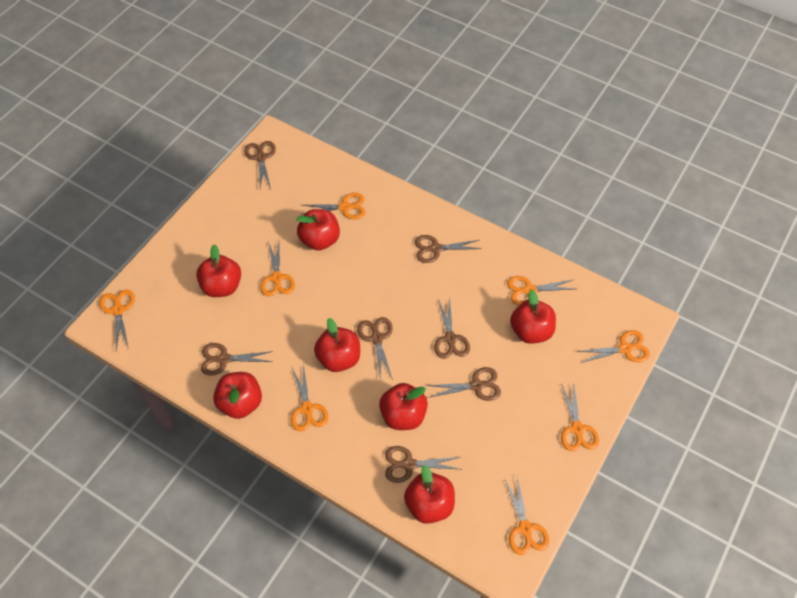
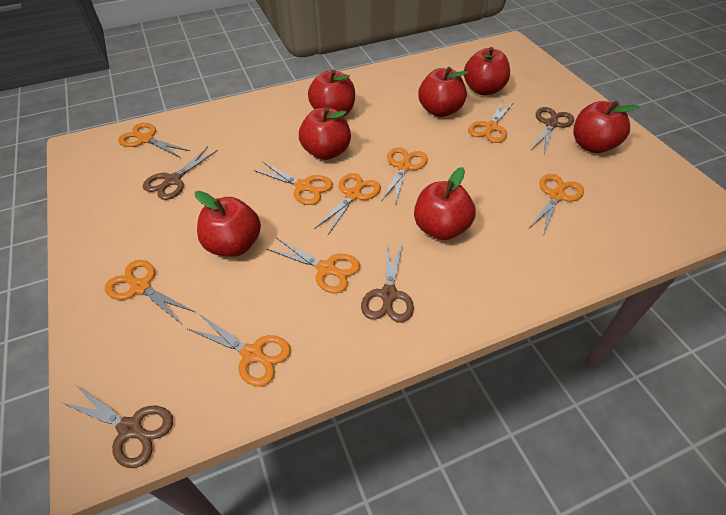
brown scissors: [201,343,273,376] [244,141,276,189] [357,317,393,381] [385,446,461,483] [415,235,482,263] [426,367,501,401] [434,297,470,359] = 7 -> [60,385,173,468] [143,147,218,200] [361,242,414,323] [531,107,574,152] = 4
orange scissors: [100,290,135,350] [260,239,295,297] [291,363,328,432] [301,193,366,219] [505,477,549,555] [507,276,576,305] [561,381,599,451] [577,330,650,363] = 8 -> [105,260,195,323] [118,123,190,157] [188,314,291,387] [254,161,333,205] [267,238,360,294] [314,173,381,235] [381,147,428,203] [468,101,515,143] [529,174,584,234] = 9

